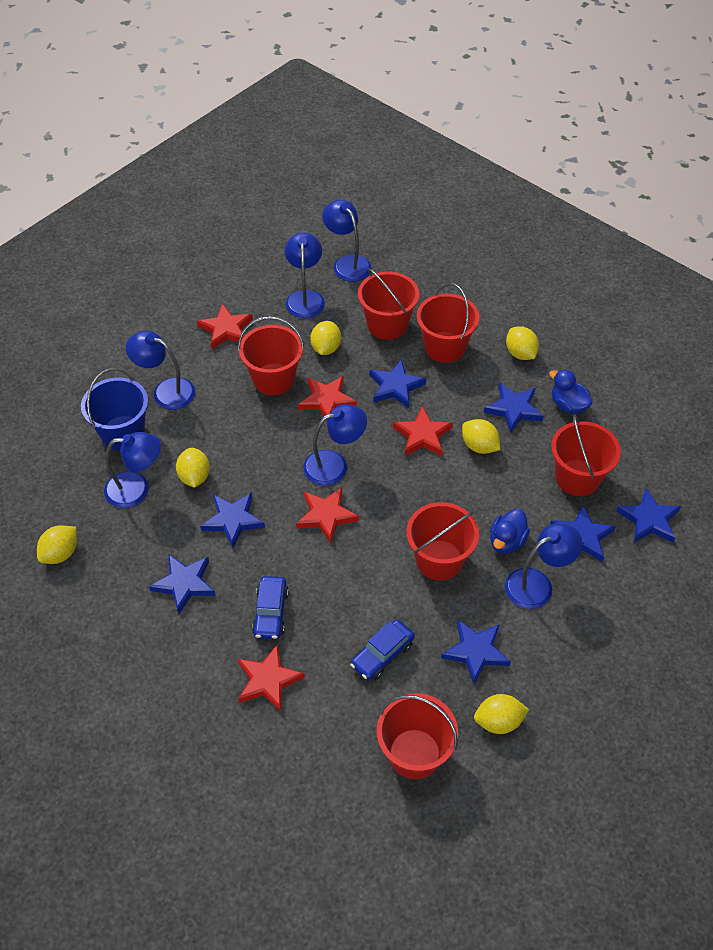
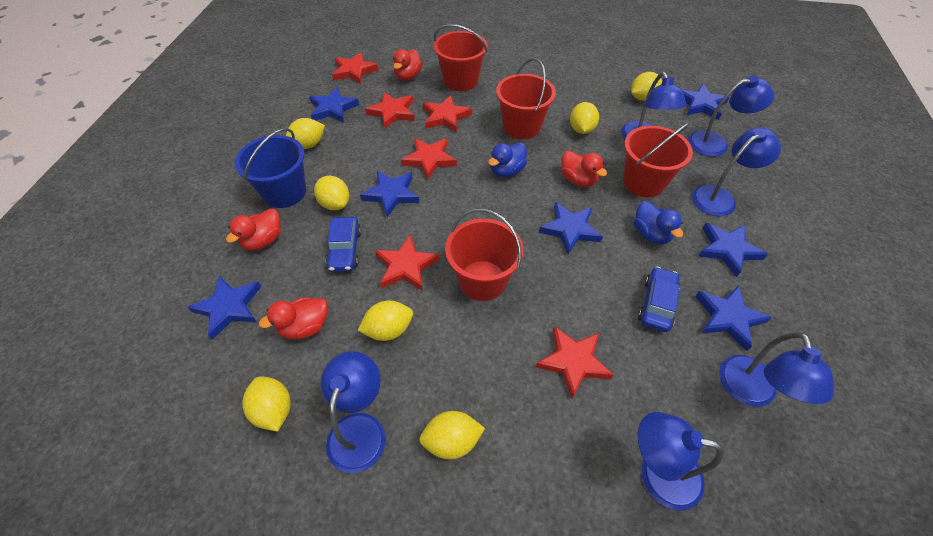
red bucket: [238,316,304,395] [358,268,419,340] [377,693,458,779] [407,502,479,581] [417,283,479,363] [551,415,621,496] = 6 -> [434,24,488,91] [445,208,524,301] [496,58,556,139] [623,122,693,197] = 4
red duck: none = 0 -> [226,209,281,250] [259,297,328,340] [393,49,423,80] [562,151,607,187] = 4
red star: [197,303,253,349] [237,644,305,712] [296,488,359,544] [298,376,357,421] [393,406,453,456] = 5 -> [332,52,379,84] [365,92,415,129] [375,235,440,291] [401,138,457,180] [423,95,472,133] [536,326,614,399] = 6
yellow lemon: [37,525,77,564] [176,448,210,488] [310,321,341,355] [462,419,500,454] [474,694,529,734] [506,326,539,360] = 6 -> [242,376,291,432] [286,118,325,149] [314,175,349,210] [358,301,413,341] [419,411,485,459] [570,102,599,134] [631,72,662,101] = 7

